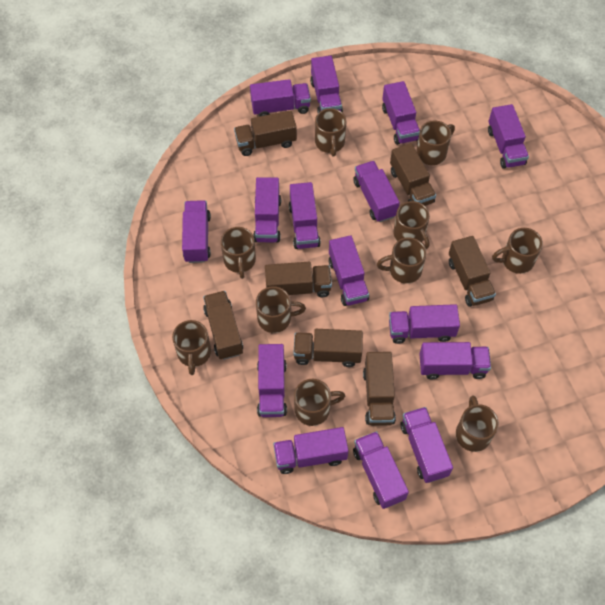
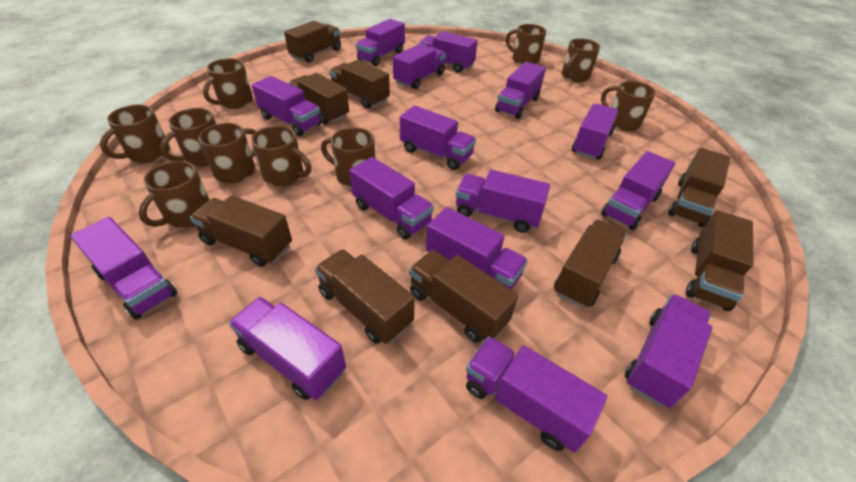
brown truck: [203,291,243,360] [234,110,297,156] [265,262,332,297] [293,329,363,367] [363,352,396,426] [390,143,436,206] [449,236,496,307] = 7 -> [190,195,292,267] [284,21,341,63] [288,73,349,125] [315,249,415,344] [329,60,390,109] [409,250,518,343] [554,220,626,308] [668,148,731,227] [686,210,754,311] = 9

